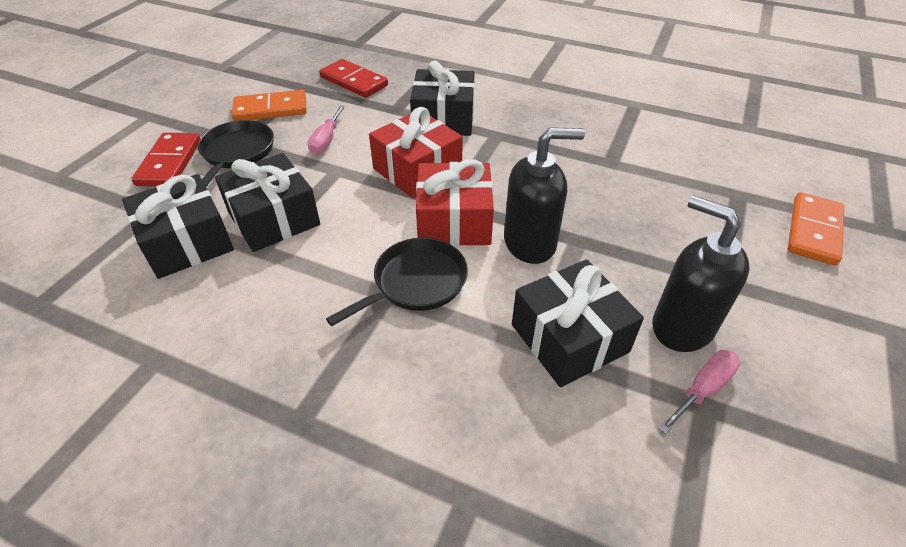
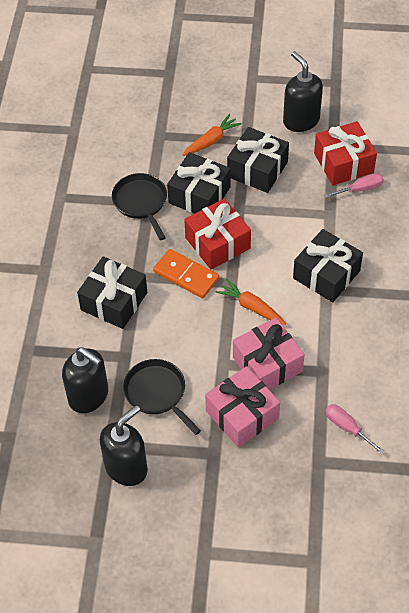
black soap dispenser: [504,127,585,264] [652,195,750,352] = 2 -> [62,347,108,413] [100,405,148,486] [283,51,323,132] = 3
orange carrot: none = 0 -> [183,114,242,156] [216,279,286,325] = 2
orange domino: [232,90,307,121] [787,192,844,265] = 2 -> [153,249,219,298] = 1
pink gift: none = 0 -> [205,366,280,447] [233,318,305,390] = 2
red domino: [131,132,200,186] [319,59,388,98] = 2 -> none = 0

